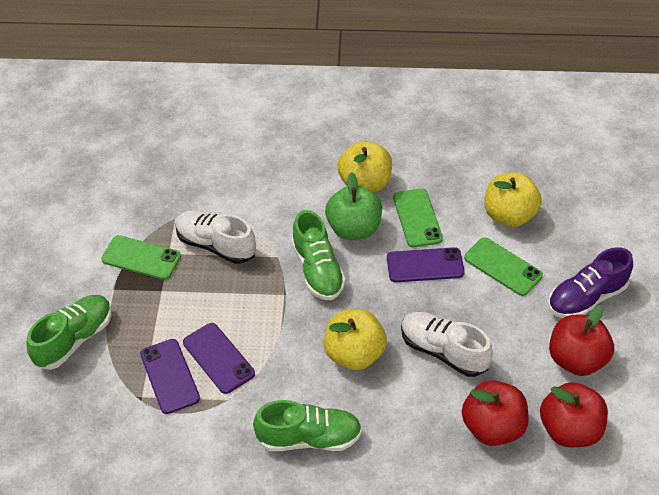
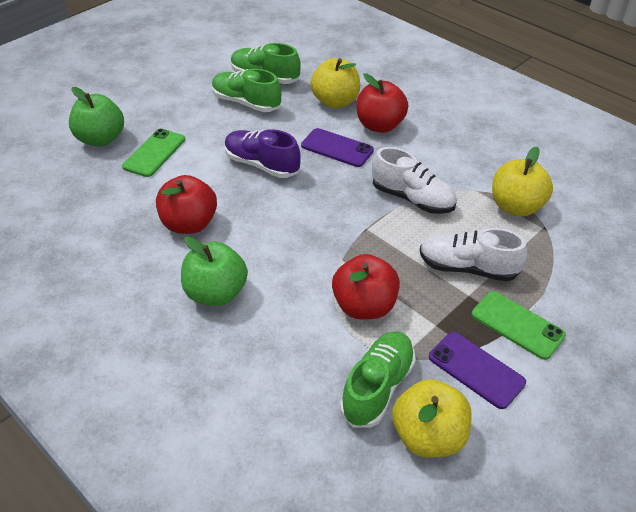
green apple: [325,172,382,240] = 1 -> [69,87,124,147] [181,236,248,306] = 2
green phone: [101,235,181,280] [393,188,443,248] [464,238,543,296] = 3 -> [122,129,185,177] [472,291,566,360] = 2
purple phone: [140,339,200,414] [183,323,255,394] [387,247,465,282] = 3 -> [301,128,374,167] [429,332,526,409] = 2

